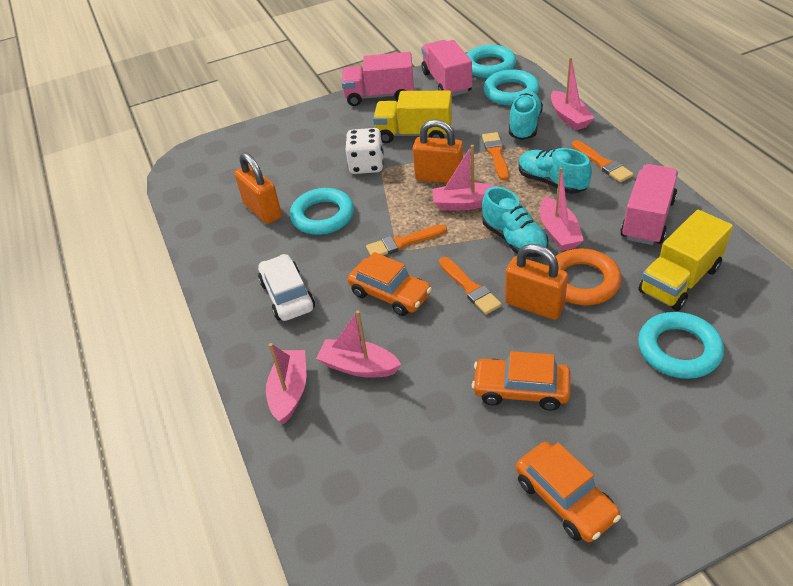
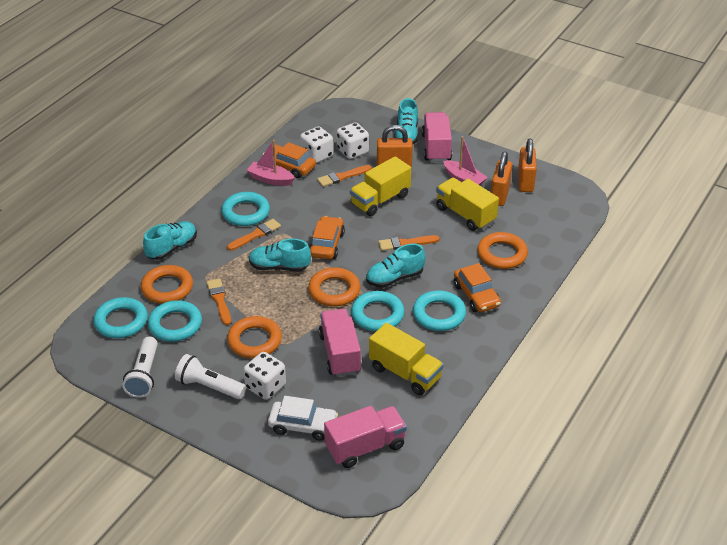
orange ring: [548,248,621,305] = 1 -> [141,265,193,304] [227,316,282,358] [308,267,360,307] [477,232,528,269] = 4
pink boat: [266,343,306,424] [316,310,401,378] [432,145,498,210] [540,167,584,251] [551,57,594,130] = 5 -> [247,140,295,186] [443,136,488,186] = 2
turquoise ring: [290,188,354,235] [466,45,516,78] [484,70,539,105] [638,312,724,379] = 4 -> [94,297,148,338] [148,300,202,342] [221,192,270,226] [351,291,405,331] [413,290,466,331] = 5
turquoise shoe: [482,187,548,257] [509,91,543,140] [519,148,592,194] = 3 -> [143,221,197,260] [249,239,311,271] [366,244,425,288] [394,98,418,144] = 4
white dice: [346,128,384,174] = 1 -> [243,352,286,400] [300,126,333,163] [337,122,369,159] = 3
white flashlight: none = 0 -> [123,337,158,398] [175,354,246,399] = 2
yellow truck: [373,91,452,143] [639,210,733,311] = 2 -> [350,157,411,216] [369,323,444,395] [436,178,499,231] = 3

